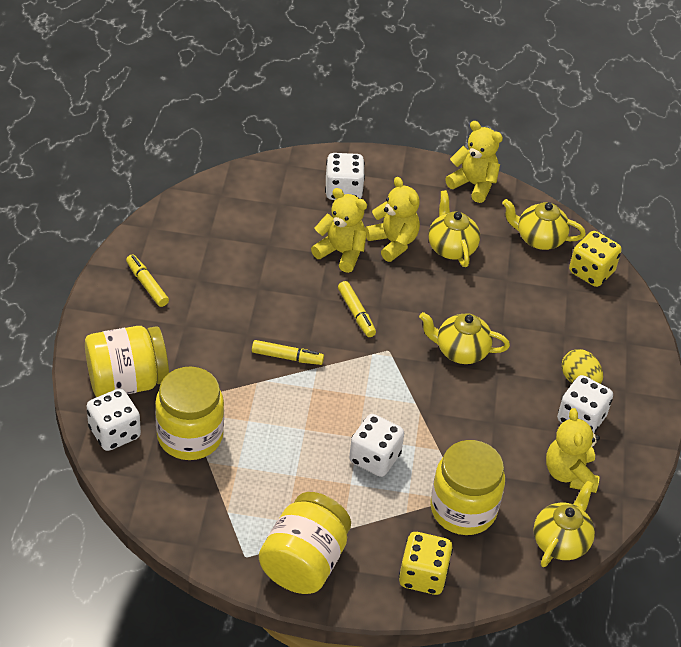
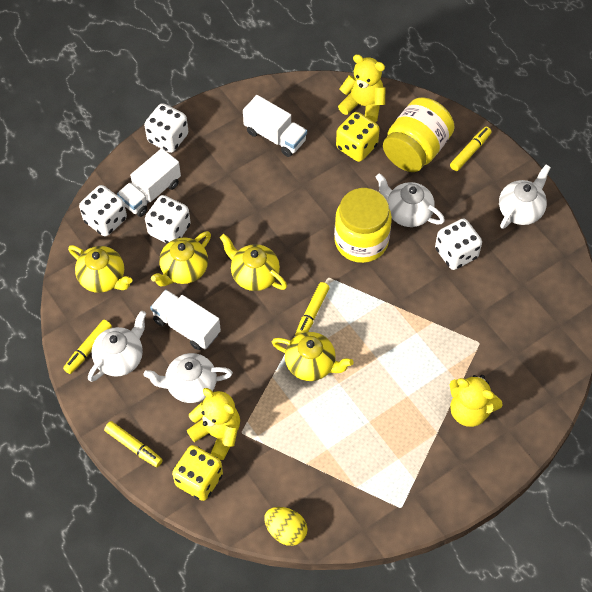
white teapot: none = 0 -> [88,311,146,382] [144,353,233,403] [375,173,445,227] [499,165,551,229] = 4
white truck: none = 0 -> [117,148,181,217] [150,290,221,350] [243,95,307,157] = 3
yellow jar: [85,326,169,397] [155,367,224,460] [259,492,351,594] [430,440,505,535] = 4 -> [334,188,392,263] [383,97,455,172] = 2
yellow marker: [126,255,169,307] [252,340,324,365] [338,281,376,337] = 3 -> [63,320,112,374] [104,421,163,467] [295,282,330,336] [450,127,492,171] = 4
yellow teddy bear: [311,188,367,273] [365,177,420,262] [445,121,503,203] [546,408,600,493] = 4 -> [187,388,240,460] [338,54,386,123] [450,375,503,427] = 3

